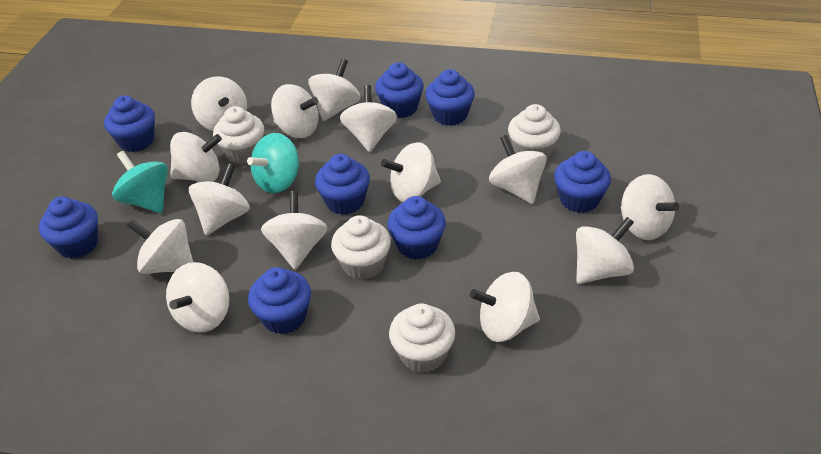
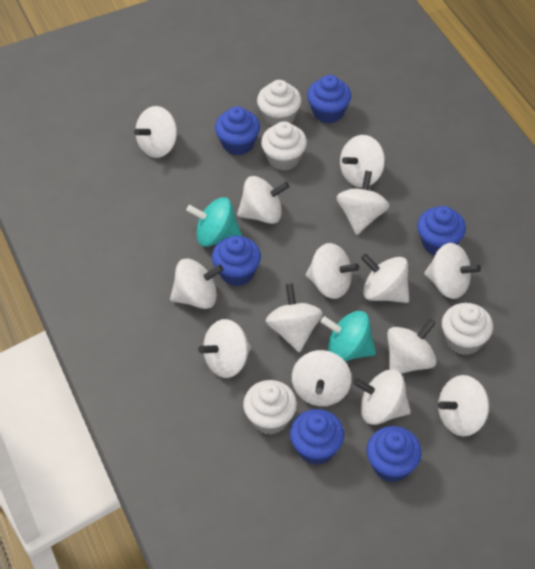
blue cupcake: [39,197,98,259] [104,96,155,152] [248,267,311,334] [315,154,370,215] [375,62,424,118] [387,196,446,260] [425,69,475,126] [554,151,611,213] = 8 -> [212,235,261,286] [215,106,260,155] [290,409,344,465] [307,75,351,123] [366,426,422,482] [417,206,466,255] = 6

